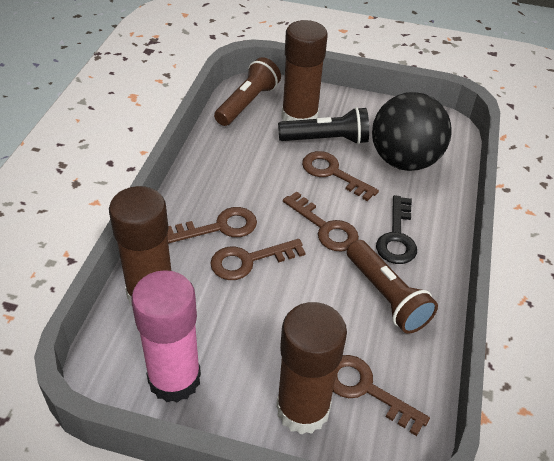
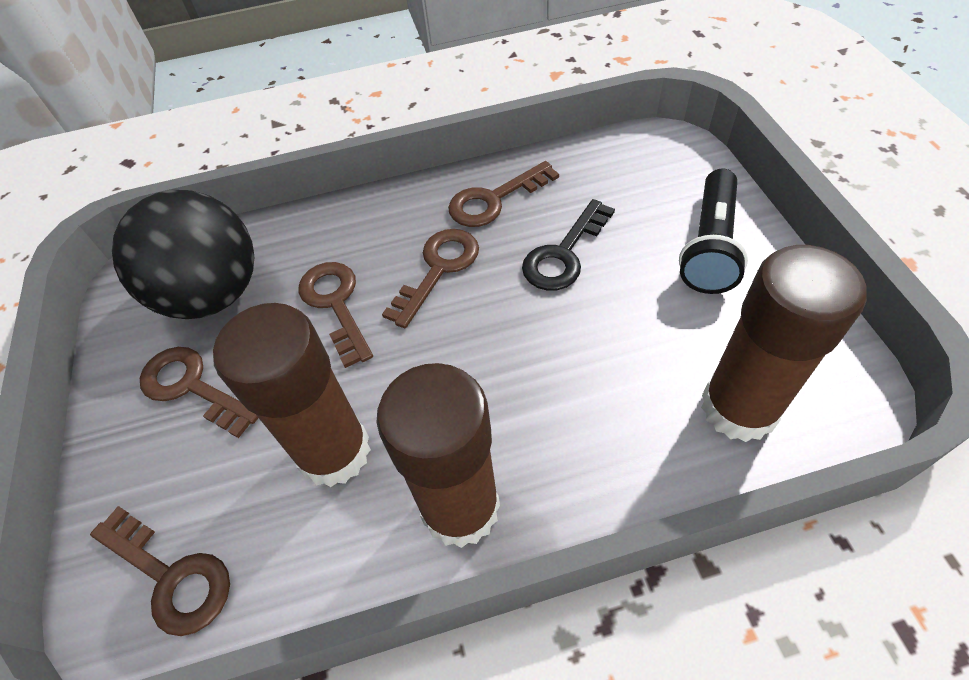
brown flashlight: [214,57,281,126] [347,240,438,334] = 2 -> none = 0
pink glue stick: [131,270,201,403] = 1 -> none = 0

